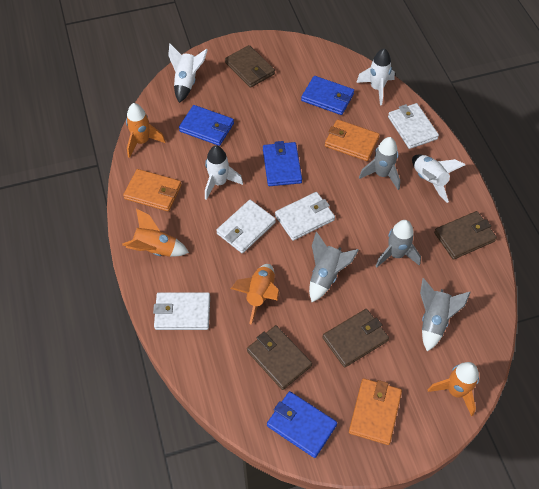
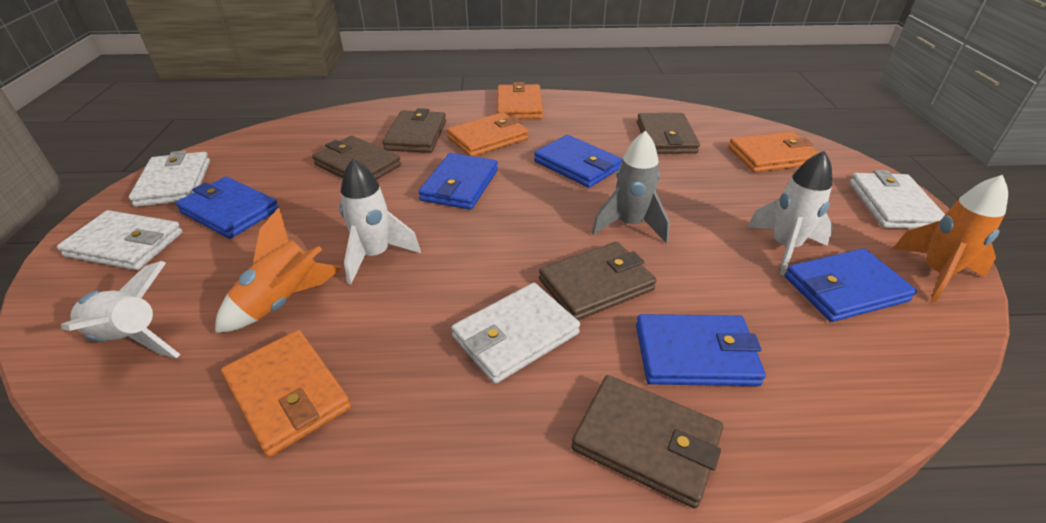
blue wallet: [179,105,234,146] [263,141,302,186] [267,391,337,458] [301,76,354,115] = 4 -> [175,177,279,239] [419,153,498,210] [534,135,622,188] [636,314,766,386] [785,248,917,322] = 5
brown wallet: [225,45,275,88] [247,325,312,390] [322,309,389,368] [434,211,497,260] = 4 -> [312,136,401,180] [383,108,446,153] [539,242,657,320] [571,375,723,508] [637,113,700,154] = 5
grey rocket: [309,232,359,302] [359,137,400,190] [376,220,421,267] [420,278,471,351] = 4 -> [592,131,670,243] = 1
orange rocket: [122,209,189,257] [126,103,166,158] [231,264,279,325] [428,362,479,416] = 4 -> [215,208,342,333] [893,175,1008,303] = 2
orange wallet: [123,169,182,211] [325,119,380,161] [349,378,402,445] = 3 -> [221,330,351,457] [447,112,528,156] [497,82,543,119] [728,132,819,172] = 4
white rocket: [168,44,208,103] [205,145,243,200] [356,48,395,105] [412,154,465,203] = 4 -> [61,261,181,358] [340,158,421,285] [747,151,833,275] = 3

